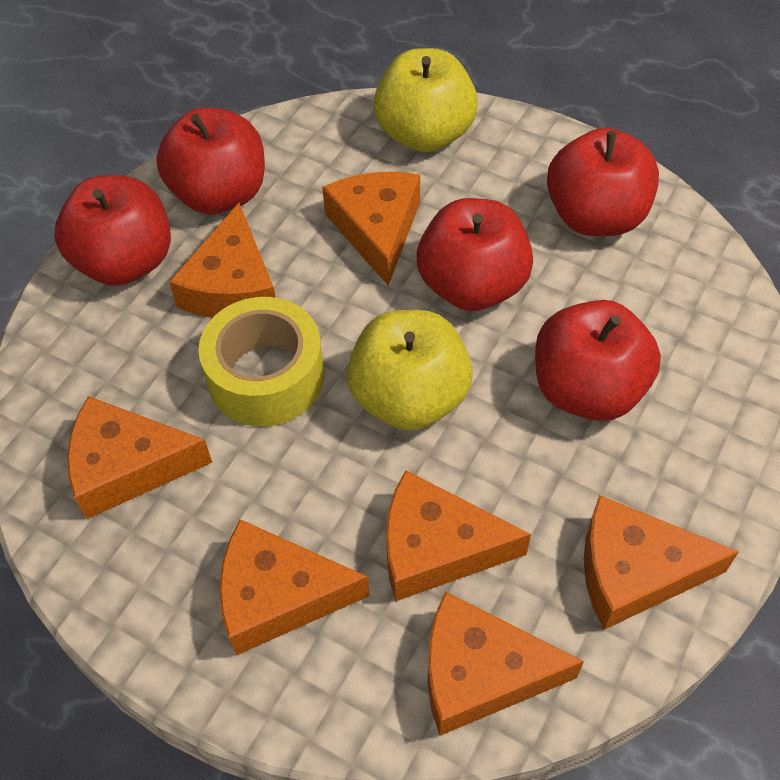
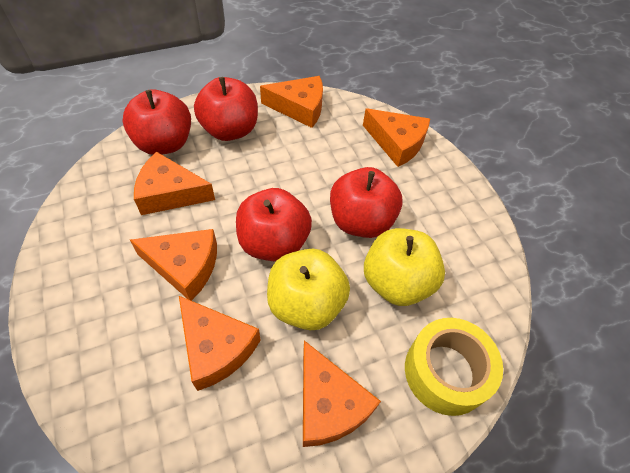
orange cheese: [67,396,212,519] [169,203,276,318] [219,519,370,656] [322,172,420,286] [386,470,531,601] [428,591,584,736] [584,495,738,630] = 7 -> [130,229,217,301] [134,152,215,215] [179,296,261,391] [260,76,323,128] [303,340,381,447] [363,108,430,167] = 6
red apple: [55,175,171,286] [156,107,265,214] [417,198,533,311] [535,300,661,421] [547,128,659,236] = 5 -> [123,89,191,155] [194,77,258,141] [236,188,312,261] [330,167,403,238] = 4

